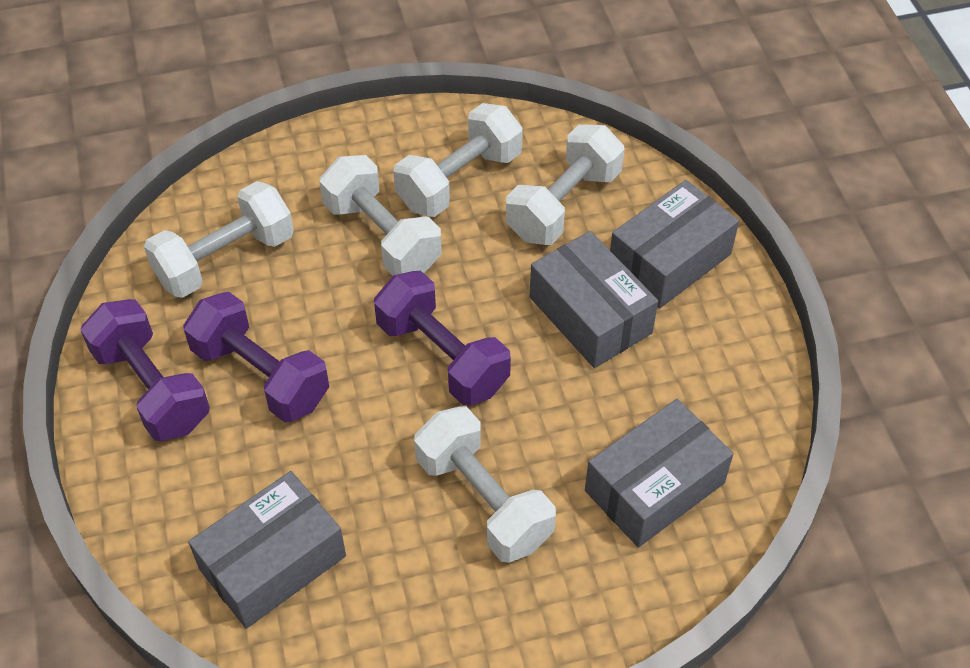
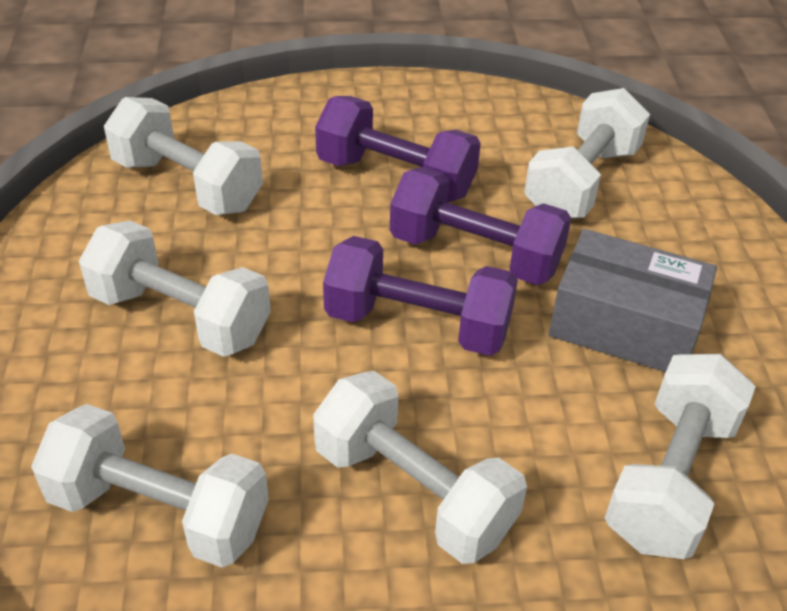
grey box: [188,471,346,629] [530,231,658,368] [585,399,734,548] [610,180,739,309] = 4 -> [549,229,717,372] = 1
white dumbbell: [144,181,294,298] [319,155,442,276] [393,103,523,217] [414,406,556,563] [506,124,624,245] = 5 -> [31,404,269,568] [79,220,271,357] [104,97,263,215] [313,371,527,564] [524,88,650,218] [605,354,756,559] = 6

